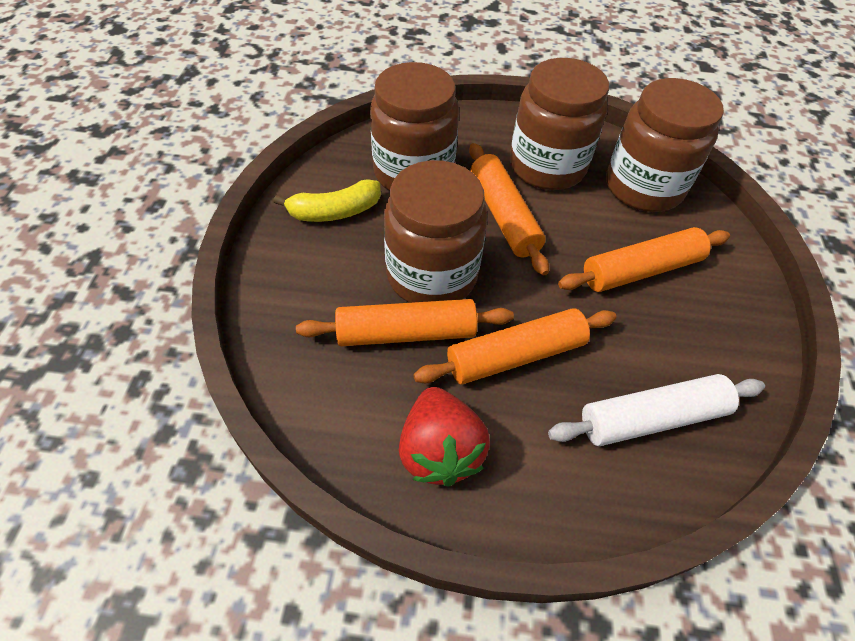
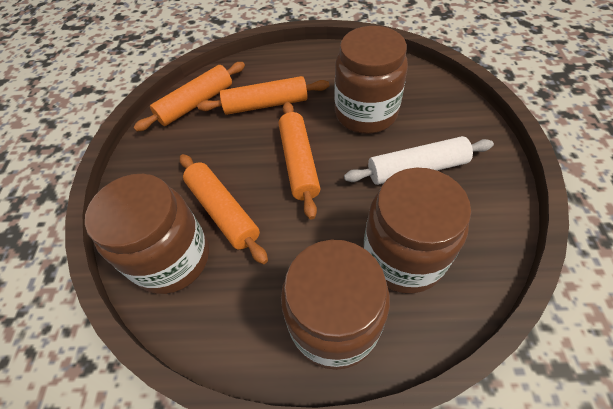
red strawberry: [399,387,490,487] = 1 -> none = 0
yellow banana: [274,179,381,222] = 1 -> none = 0

